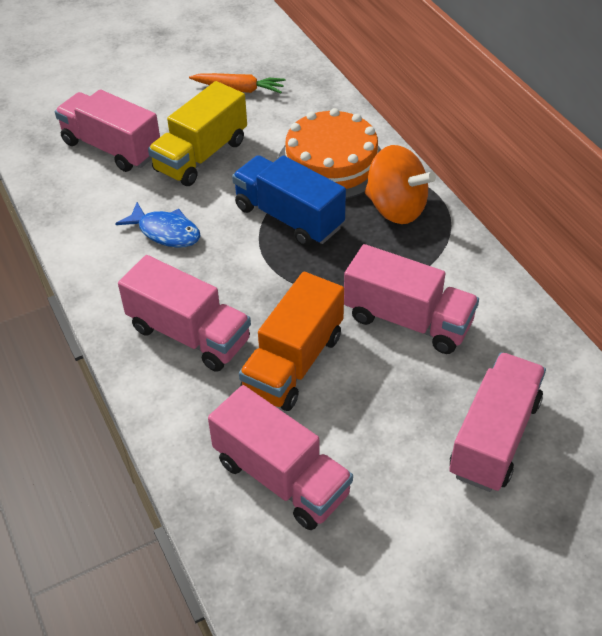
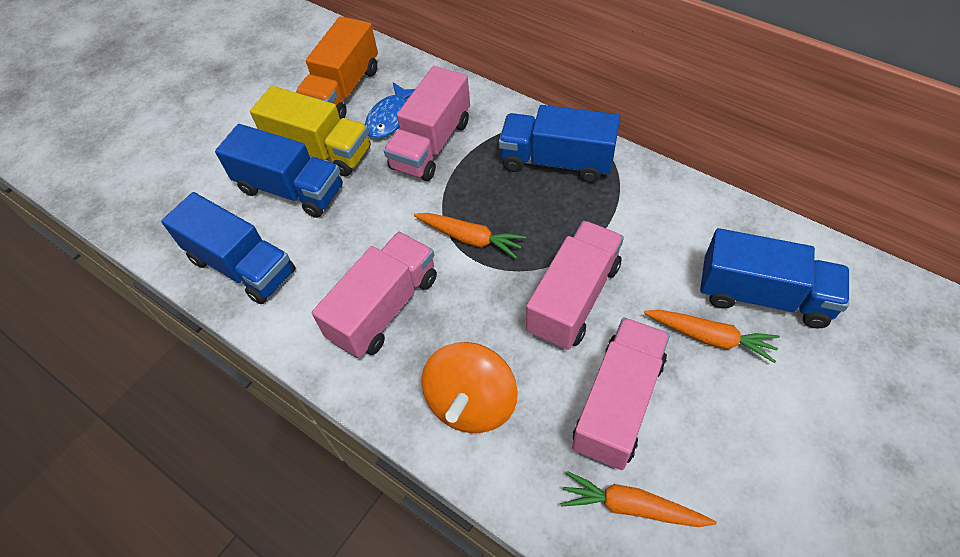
blue truck: [232,155,346,247] = 1 -> [161,192,295,304] [215,124,343,218] [499,105,620,183] [700,228,849,329] = 4
orange cake: [278,108,381,199] = 1 -> none = 0
orange carrot: [189,73,285,93] = 1 -> [414,213,526,258] [560,471,717,527] [644,310,780,363] = 3
pink truck: [55,89,160,172] [118,255,251,372] [208,385,353,530] [344,244,479,354] [449,352,546,492] = 5 -> [312,232,437,358] [384,66,470,181] [526,221,624,350] [572,317,670,470] = 4

